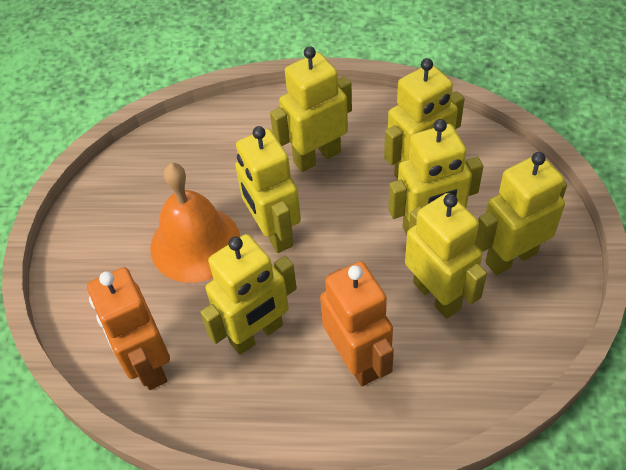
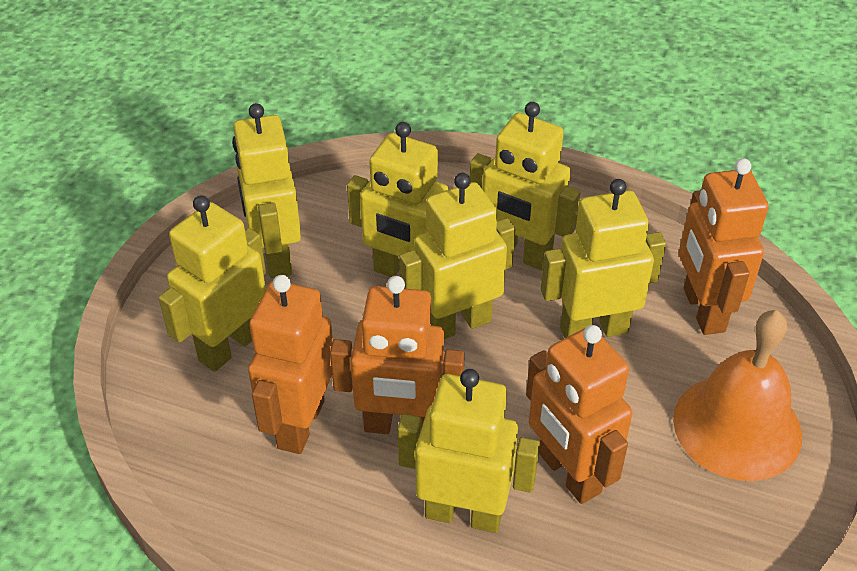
orange robot: [87,267,170,390] [320,261,394,386] = 2 -> [248,275,333,454] [330,276,465,434] [526,325,633,504] [679,158,769,335] = 4

